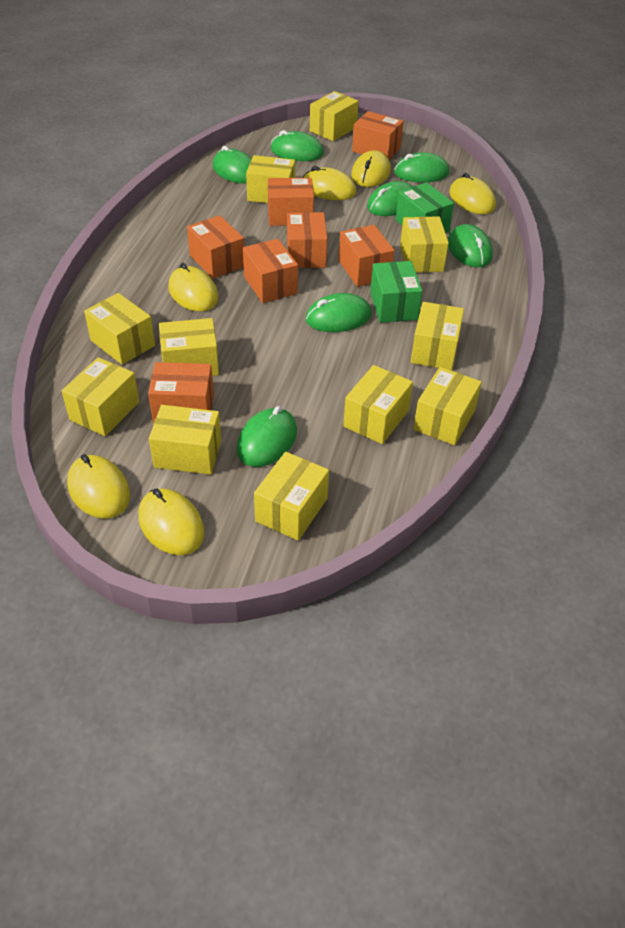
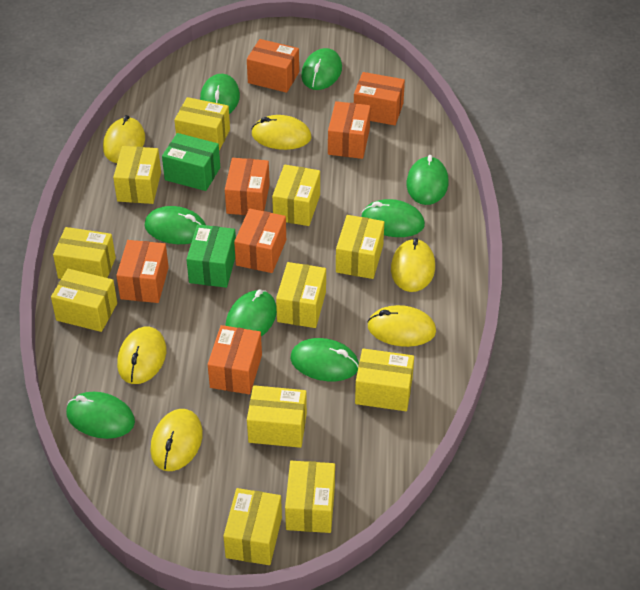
green mouse: [212,146,252,183] [236,406,297,467] [271,130,324,161] [306,293,372,332] [367,181,413,216] [394,152,449,183] [448,224,493,267] = 7 -> [66,392,135,439] [144,206,206,244] [200,74,240,114] [225,289,277,337] [290,338,359,381] [301,48,342,90] [361,199,425,237] [407,155,449,205] = 8

